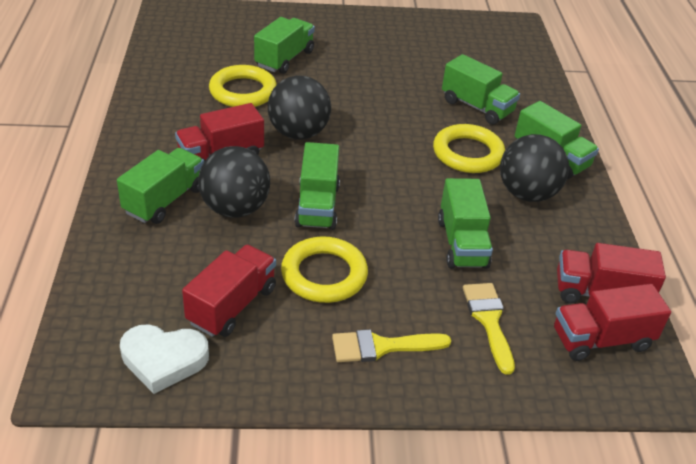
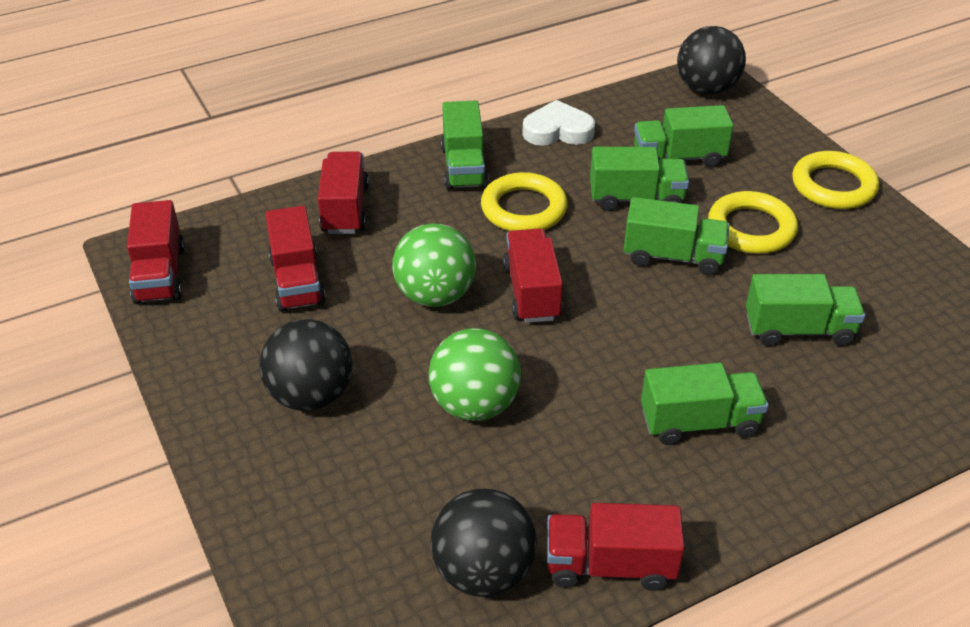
green ball: none = 0 -> [392,223,476,307] [428,328,521,421] = 2
red truck: [175,103,264,161] [182,245,276,337] [554,284,671,361] [557,243,666,303] = 4 -> [127,200,185,304] [265,206,326,312] [318,151,369,234] [503,228,563,323] [547,503,685,591] = 5
yellow brush: [332,329,451,362] [463,283,515,375] = 2 -> none = 0

